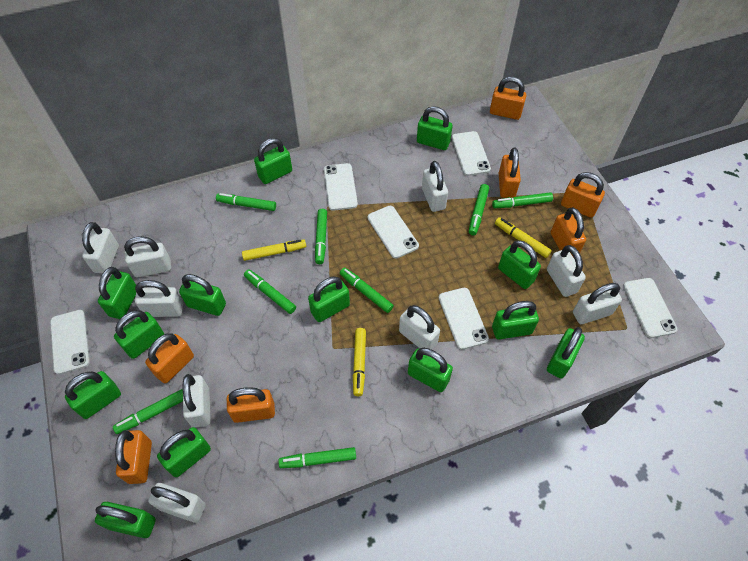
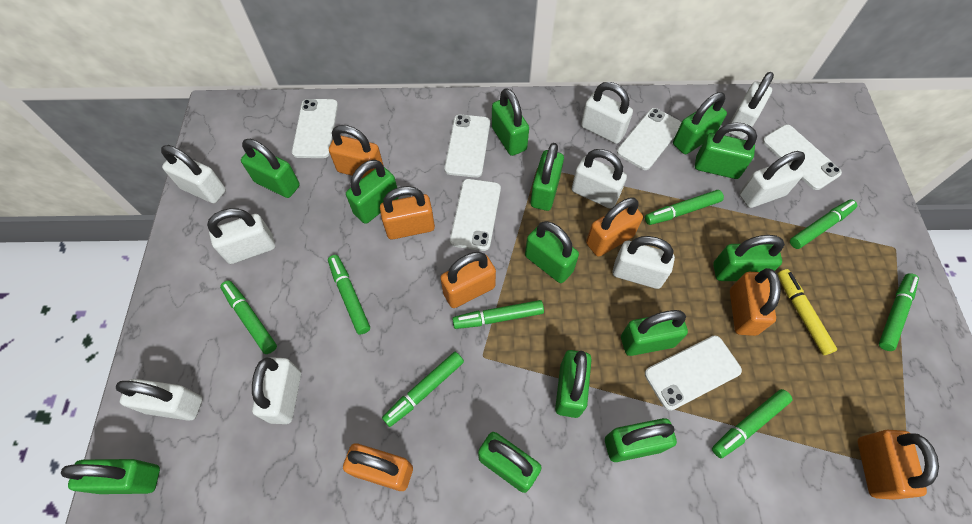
yellow marker: [242,239,306,261] [353,328,366,396] [495,217,552,258] = 3 -> [777,269,837,355] = 1

